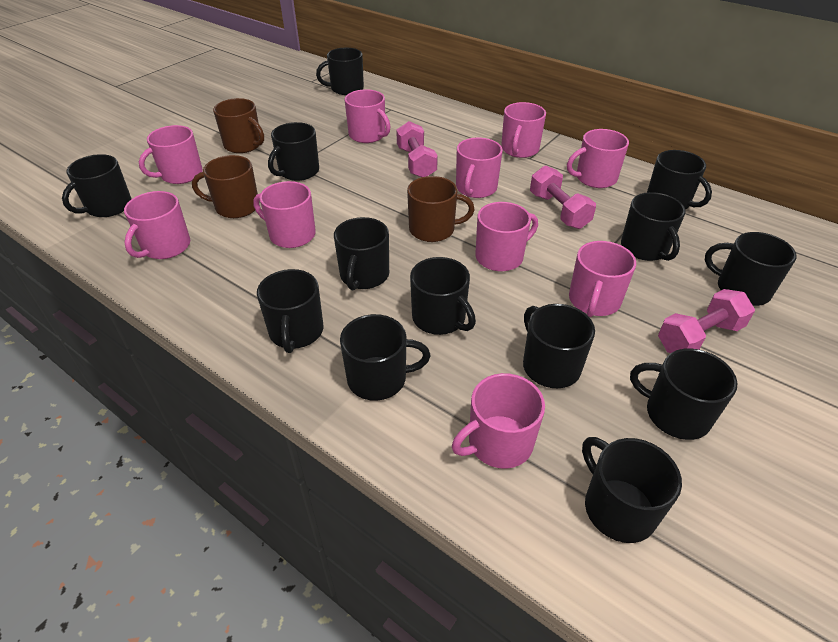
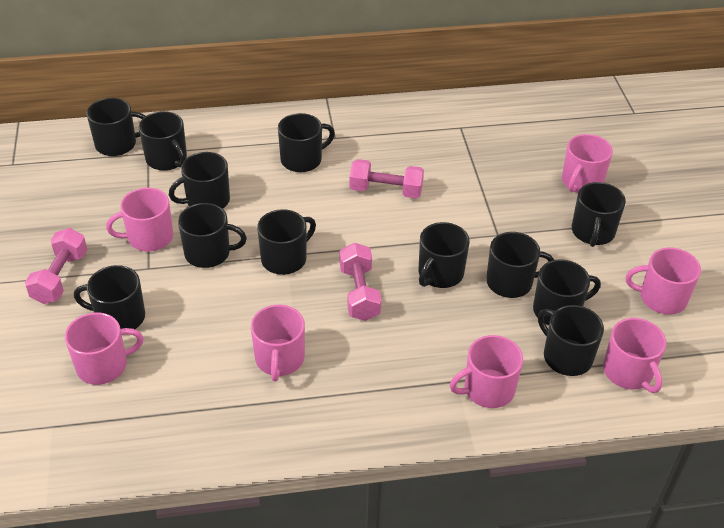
black mug: [62,154,131,217] [257,269,324,353] [268,122,319,181] [316,48,364,95] [334,217,389,290] [340,314,430,401] [410,257,476,335] [523,304,595,388] [582,437,682,543] [621,192,686,261] [630,348,737,440] [647,150,712,209] [705,232,797,306] = 13 -> [74,265,145,329] [86,98,145,156] [139,111,187,171] [169,152,230,209] [178,203,247,268] [257,209,316,275] [278,113,335,172] [419,222,470,288] [486,232,554,298] [533,259,601,325] [538,305,604,376] [572,182,626,247] = 12
brown mug: [192,155,258,218] [213,98,264,153] [407,176,475,242] = 3 -> none = 0
pink mug: [124,191,190,259] [139,125,203,184] [253,181,316,248] [345,89,391,143] [452,373,545,469] [456,138,503,198] [475,202,538,271] [501,102,546,158] [567,129,629,188] [569,241,636,317] = 10 -> [65,313,144,385] [106,188,173,252] [251,305,305,381] [450,335,523,408] [562,134,613,193] [603,318,666,393] [626,247,701,315] = 7

